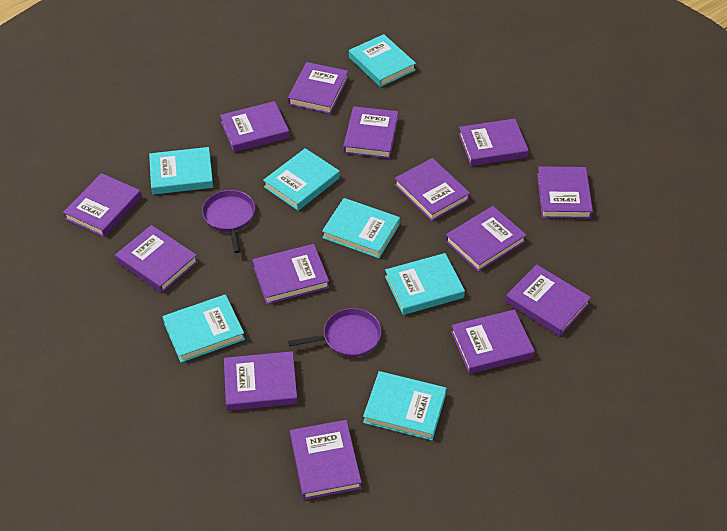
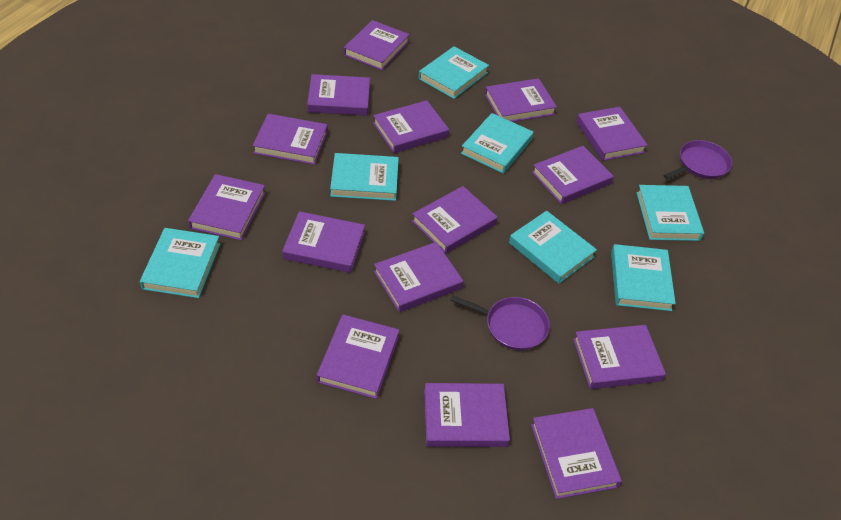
purple book: [63,173,142,237] [115,225,198,293] [220,101,290,152] [224,351,298,411] [252,244,329,304] [288,62,348,114] [290,420,362,500] [343,106,398,159] [395,158,470,221] [445,206,527,272] [451,310,535,374] [459,119,529,166] [505,264,591,336] [537,166,593,219] = 14 -> [188,174,266,240] [253,114,328,165] [282,211,365,273] [307,74,370,116] [317,314,399,399] [344,20,410,70] [373,100,449,153] [374,242,463,312] [412,186,497,254] [424,383,510,447] [485,78,557,122] [531,408,622,499] [532,146,614,204] [573,325,666,389] [576,107,648,161] = 15

